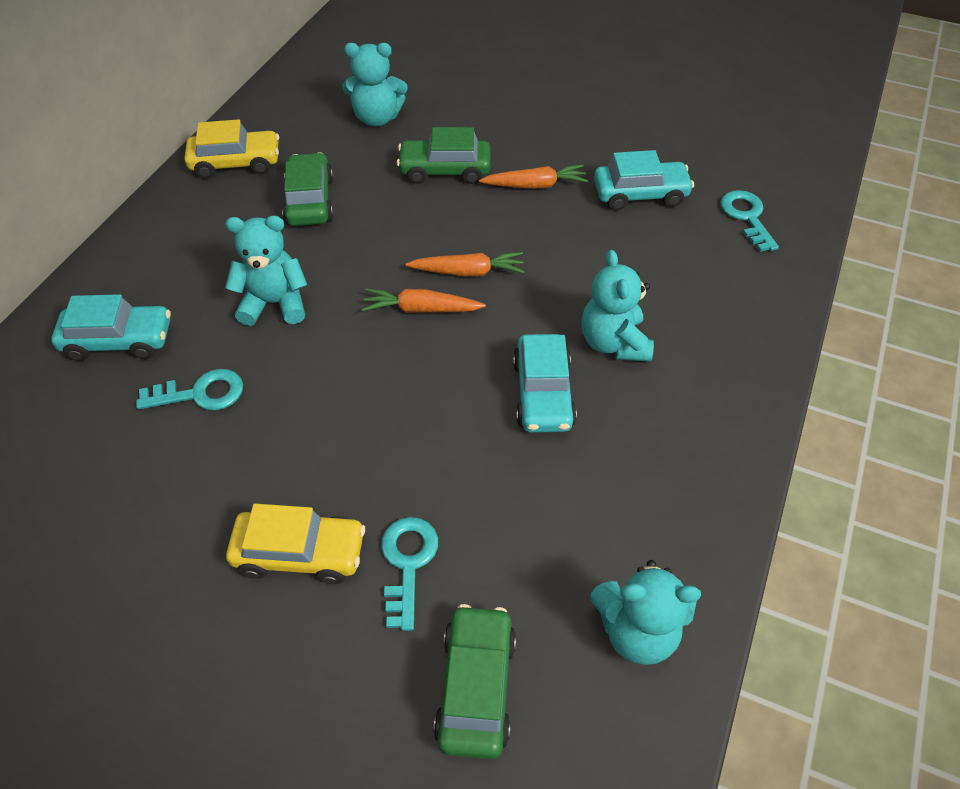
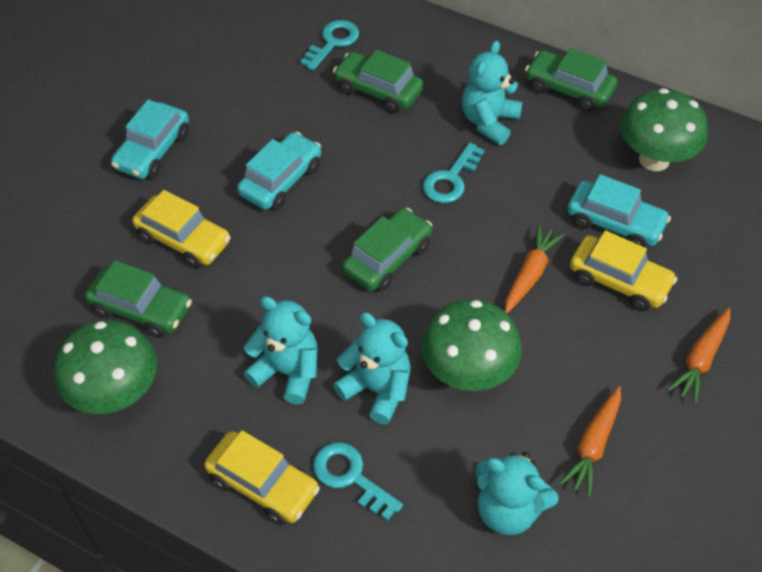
green car: [282,152,333,226] [397,127,491,184] [433,604,516,759] = 3 -> [85,260,192,338] [333,50,424,113] [342,208,432,292] [525,48,617,112] = 4
green mushroom: none = 0 -> [54,320,157,414] [421,299,522,391] [620,88,708,171] = 3
yellow car: [184,119,279,179] [226,504,365,584] = 2 -> [132,190,231,268] [204,430,320,525] [570,230,677,311] = 3

